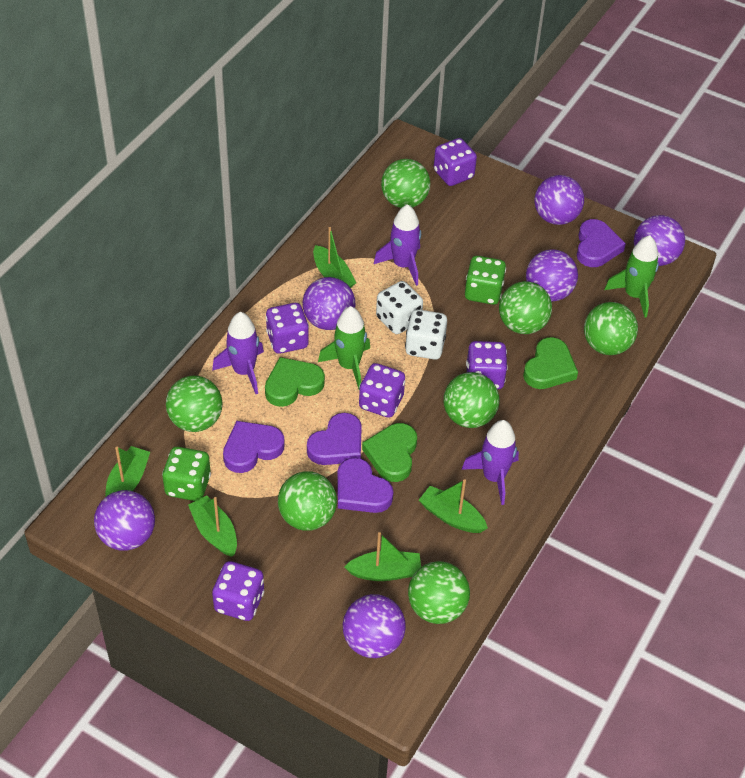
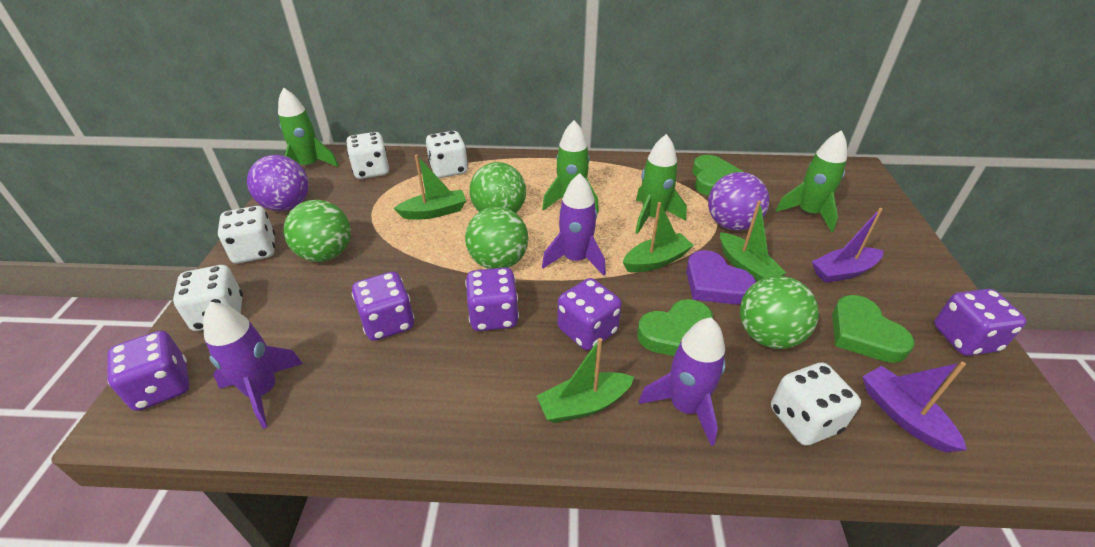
green ball: [166,376,222,432] [278,471,337,531] [381,159,430,208] [408,561,470,624] [444,372,499,428] [499,281,552,334] [584,302,638,355] = 7 -> [284,200,351,262] [465,207,528,269] [469,162,526,213] [740,276,819,349] = 4
green boat: [105,446,150,496] [188,496,237,557] [313,227,356,288] [344,532,421,581] [419,479,488,533] = 5 -> [394,155,466,220] [537,338,634,423] [623,202,694,272] [720,200,786,282] = 4
green dice: [162,447,211,501] [465,256,506,305] = 2 -> none = 0
green rocket: [318,306,370,390] [604,235,659,318] = 2 -> [278,88,339,167] [542,120,599,214] [635,134,687,234] [775,130,847,232] = 4
purple ball: [94,490,155,551] [303,277,355,330] [343,594,406,658] [526,249,578,302] [534,175,584,225] [634,215,685,266] = 6 -> [247,155,309,211] [708,172,769,231] = 2
purple boat: none = 0 -> [812,208,883,283] [862,362,967,453] = 2
purple heart: [223,421,285,473] [307,413,362,465] [337,458,393,513] [577,219,626,267] = 4 -> [686,250,756,305] = 1
white dice: [376,281,423,334] [405,309,447,360] = 2 -> [173,265,243,331] [217,206,275,263] [346,132,389,179] [426,131,468,178] [771,362,861,446] = 5

